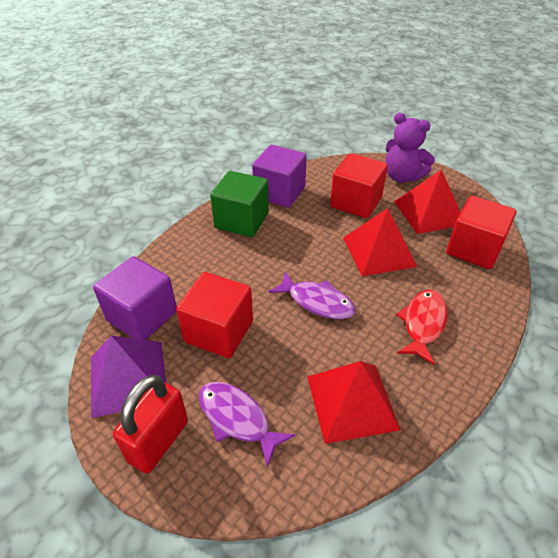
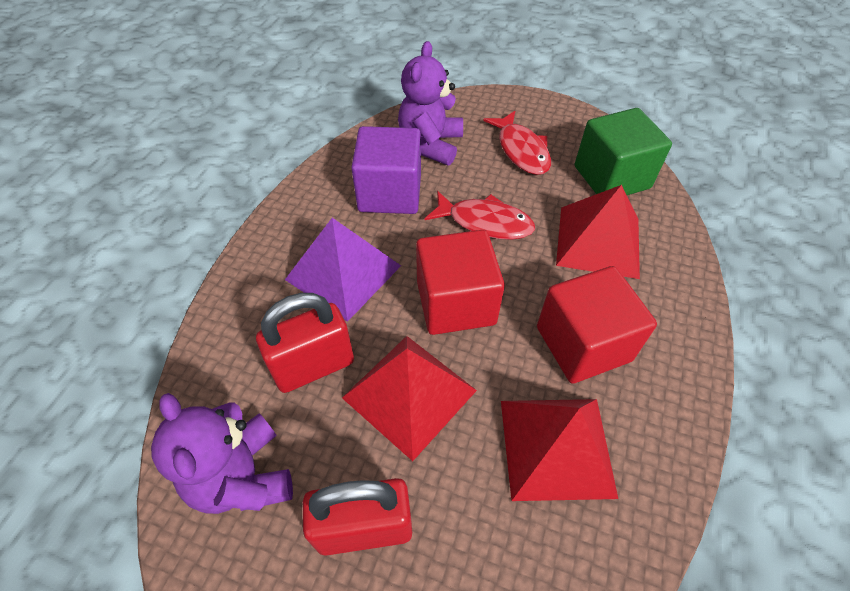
purple cube: [93,256,177,340] [252,145,307,208] = 2 -> [351,126,421,214] = 1
purple fish: [199,382,295,468] [269,272,356,319] = 2 -> none = 0
purple teddy bear: [385,113,435,183] = 1 -> [151,393,293,514] [398,41,463,165] = 2
red cube: [176,272,253,358] [330,153,388,218] [446,196,517,269] = 3 -> [416,230,505,335] [537,266,657,384] = 2
red fish: [396,290,447,365] = 1 -> [425,191,535,240] [483,111,551,175] = 2
red padlock: [113,375,188,473] = 1 -> [256,293,354,393] [303,478,412,556] = 2

